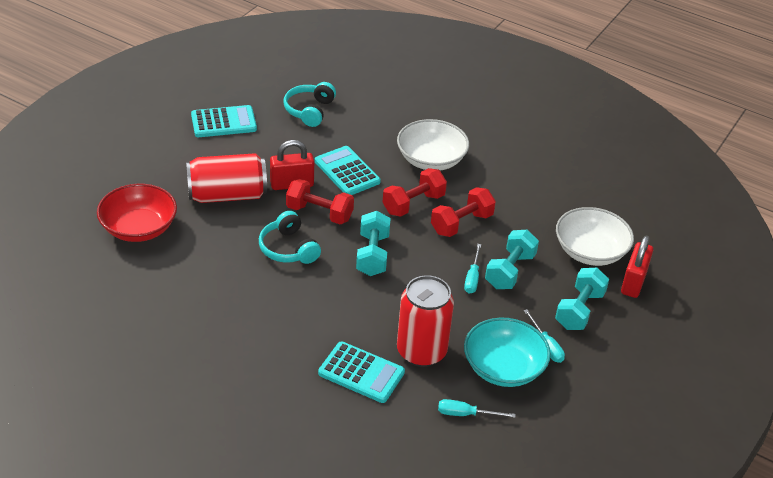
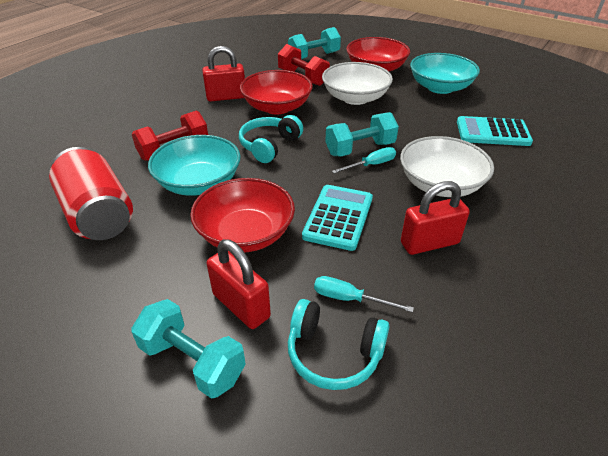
red bowl: [97,184,177,242] = 1 -> [190,178,295,252] [240,70,313,114] [346,37,410,71] = 3
red can: [186,153,267,203] [397,275,454,367] = 2 -> [49,147,133,240] = 1
red dumbbell: [286,179,354,225] [383,168,447,217] [431,187,496,237] = 3 -> [132,111,208,161] [278,44,330,86] = 2
red padlock: [270,140,314,190] [621,235,653,298] = 2 -> [202,46,245,102] [207,239,271,329] [401,181,470,255] = 3
turquoise bowl: [464,318,551,387] = 1 -> [148,135,241,196] [410,53,480,94] = 2
turquoise calculator: [191,105,257,137] [315,146,381,195] [318,342,405,403] = 3 -> [302,185,373,251] [457,116,533,146] = 2
turquoise screwdriver: [438,399,516,418] [464,244,481,294] [524,309,565,363] = 3 -> [314,276,414,313] [332,147,396,174] = 2

